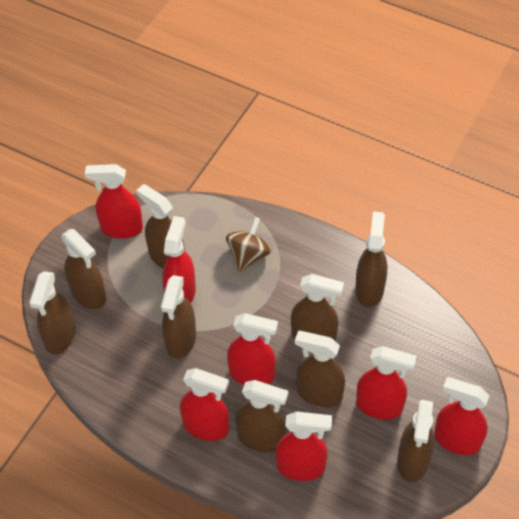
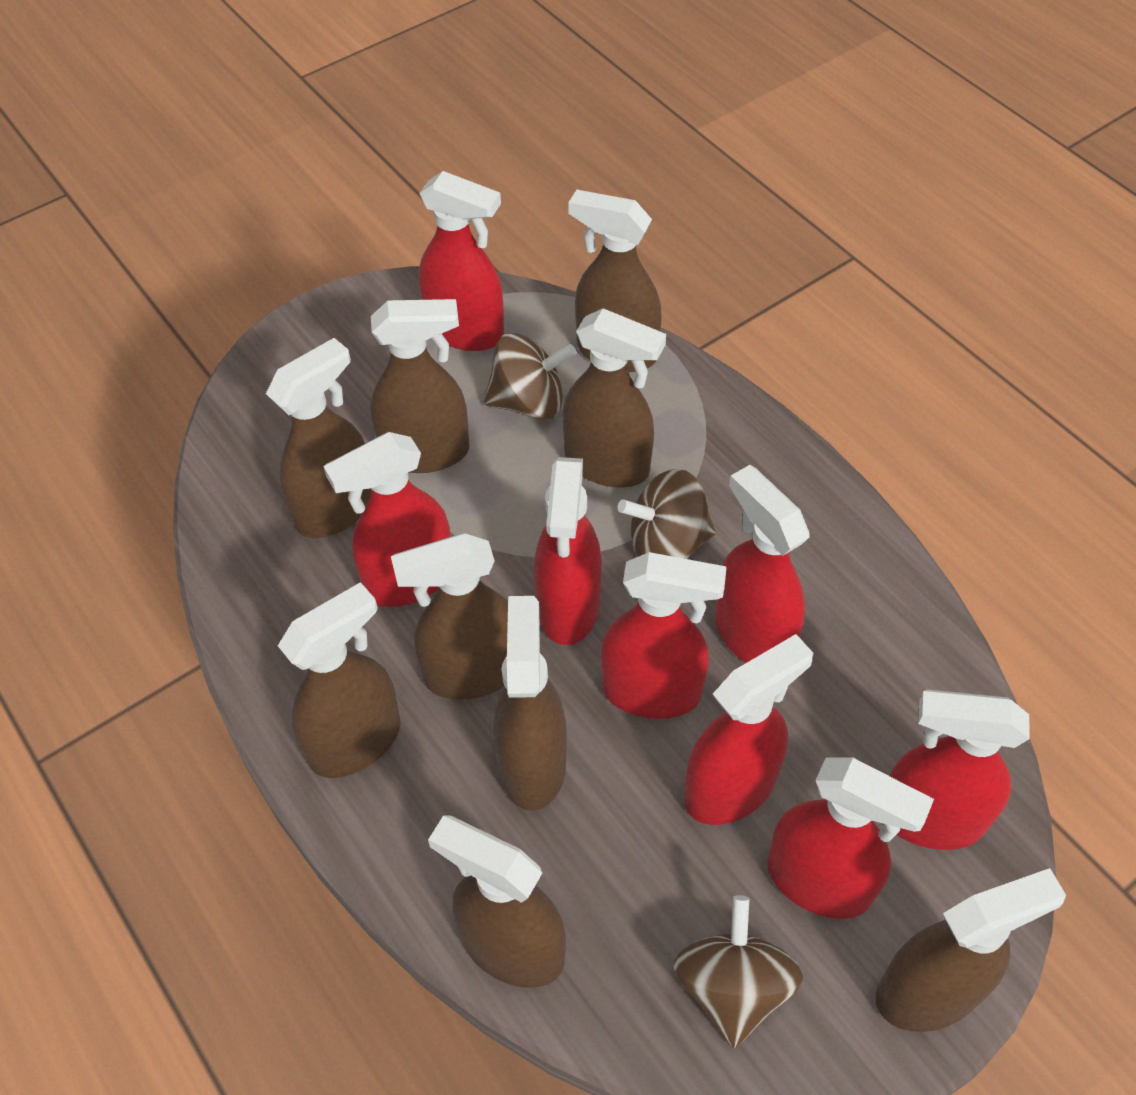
brown spinning top: [226,217,271,272] = 1 -> [484,333,577,420] [618,469,716,559] [673,895,803,1048] = 3
red spray bottle: [85,164,143,239] [162,216,196,303] [180,368,229,441] [227,313,278,385] [276,411,332,481] [356,346,417,419] [434,377,489,455] = 7 -> [323,432,451,607] [419,171,504,351] [534,457,602,645] [601,552,727,719] [684,634,813,825] [715,465,809,663] [767,757,934,919] [890,689,1030,850] = 8

